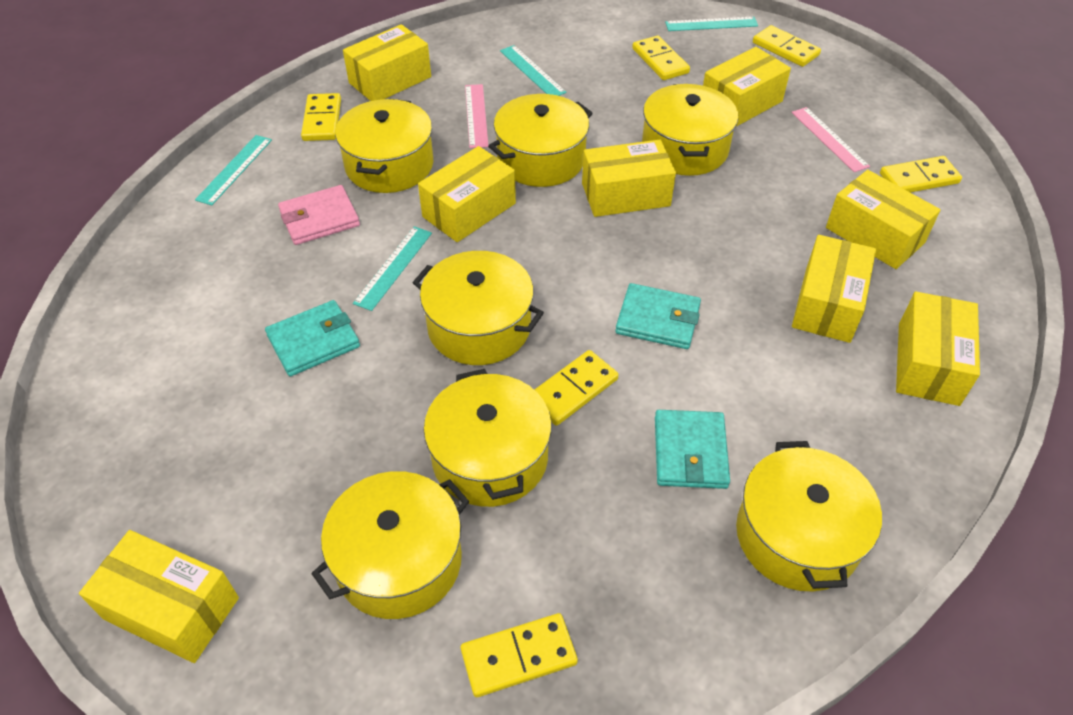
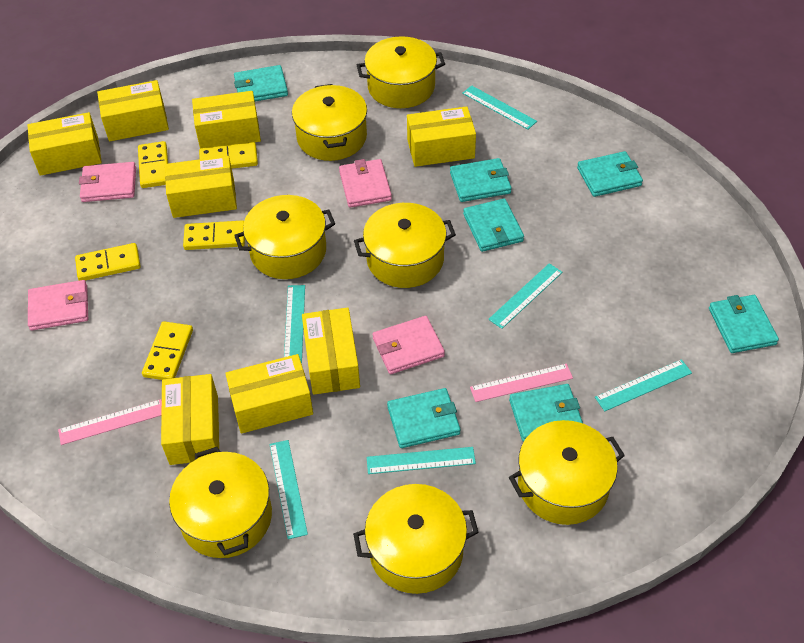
pink wallet: [278,185,360,245] = 1 -> [28,280,88,330] [79,162,136,202] [339,159,392,208] [372,316,445,374] = 4
turquoise ruler: [195,135,272,205] [353,226,432,311] [500,45,566,96] [665,17,758,31] = 4 -> [270,440,308,539] [284,285,305,364] [367,447,476,474] [462,85,537,129] [488,263,562,329] [595,359,692,411] = 6
turquoise wallet: [265,300,360,376] [615,283,701,349] [655,410,730,489] = 3 -> [234,65,288,101] [387,388,461,448] [450,158,512,202] [463,198,524,252] [509,384,583,442] [577,151,643,197] [709,295,779,353] = 7
yellow domino: [301,93,341,141] [461,613,578,697] [534,350,619,426] [632,35,690,80] [753,25,821,67] [880,156,962,192] = 6 -> [75,243,141,281] [138,141,168,188] [142,322,193,380] [183,220,245,250] [199,142,258,169] = 5

